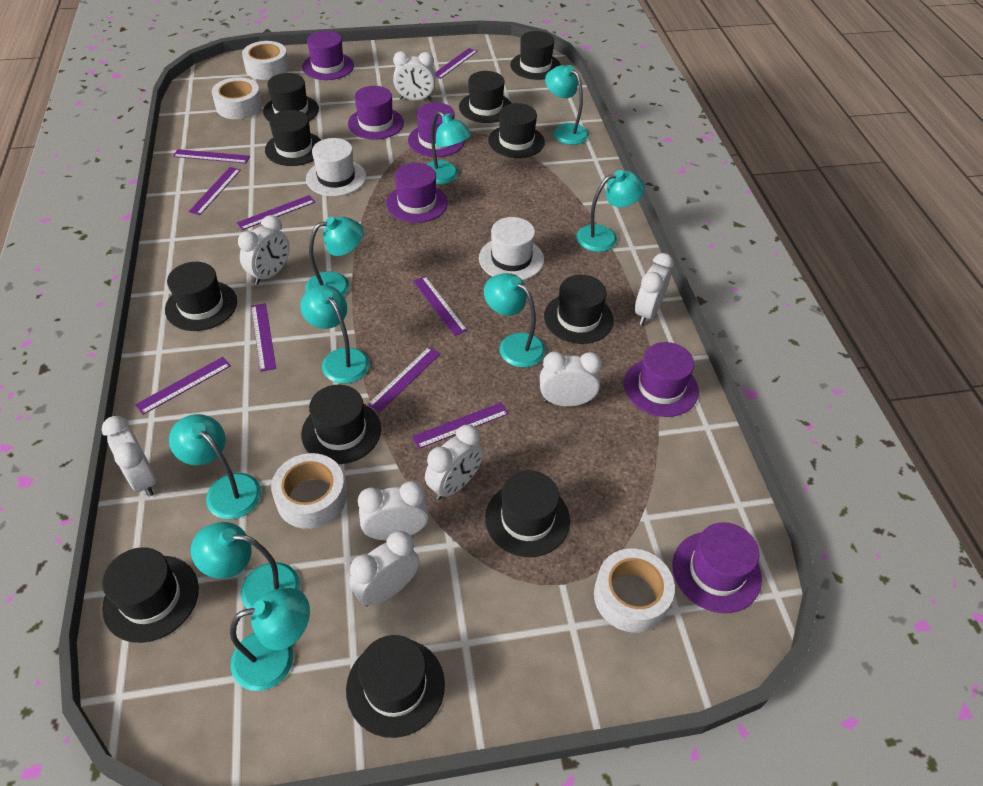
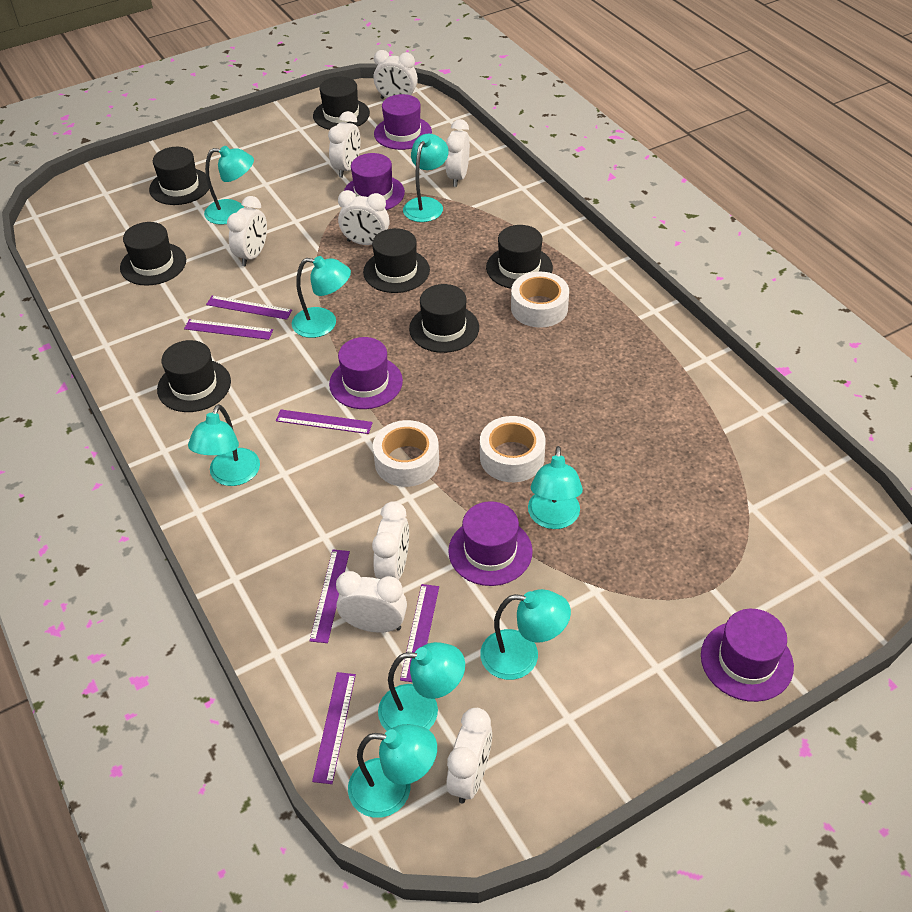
black hat: [102,547,199,643] [165,262,237,331] [263,73,319,122] [265,110,321,166] [301,385,381,464] [346,635,445,738] [459,71,512,123] [485,470,570,557] [488,103,545,158] [510,31,561,80] [544,275,614,344] = 11 -> [120,222,186,286] [149,147,209,205] [157,340,231,412] [313,77,370,130] [363,228,430,293] [409,284,479,353] [486,225,553,289] = 7
purple hat: [302,31,354,80] [348,86,404,140] [386,163,448,223] [408,102,465,157] [624,342,699,417] [672,522,762,613] = 6 -> [329,337,403,409] [344,153,405,210] [374,94,432,150] [448,501,533,586] [701,609,794,702] = 5
purple ruler: [135,357,231,415] [173,149,250,164] [189,167,241,215] [237,195,315,230] [251,303,276,372] [367,347,441,413] [412,402,509,449] [413,276,467,336] [435,48,477,79] = 9 -> [184,319,273,340] [206,295,292,320] [276,409,373,434] [310,550,350,643] [312,672,356,784] [400,584,439,682] = 6
turquoise lamp: [169,414,261,519] [191,522,300,609] [230,588,310,691] [300,285,370,383] [305,217,364,296] [426,111,472,184] [484,273,545,367] [545,65,589,145] [576,170,645,252] = 9 -> [188,404,260,486] [204,146,254,225] [292,256,351,338] [348,724,437,818] [378,642,465,731] [403,134,449,222] [480,589,571,680] [528,446,583,529] = 8
white hat: [306,138,366,196] [479,217,544,280] = 2 -> none = 0
white tape: [212,77,262,119] [242,41,289,80] [271,453,347,529] [594,549,675,633] = 4 -> [373,420,439,487] [480,416,546,482] [511,272,569,328] = 3

